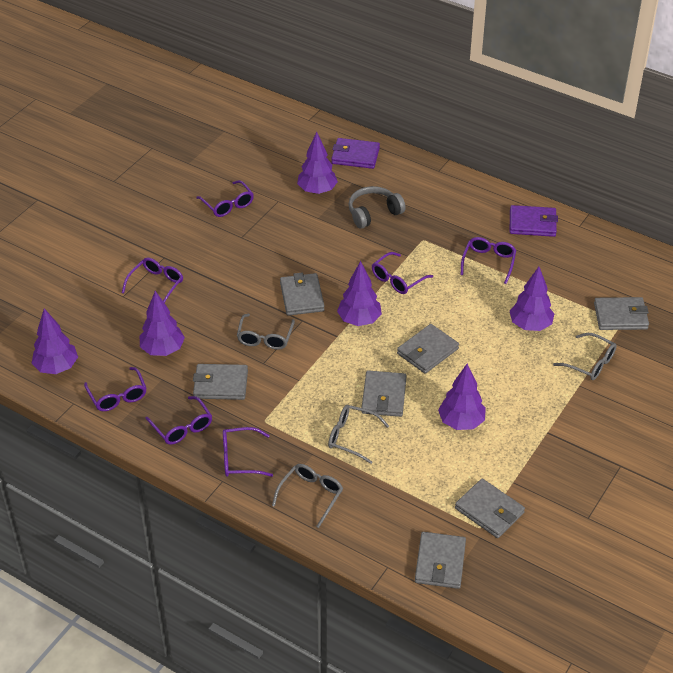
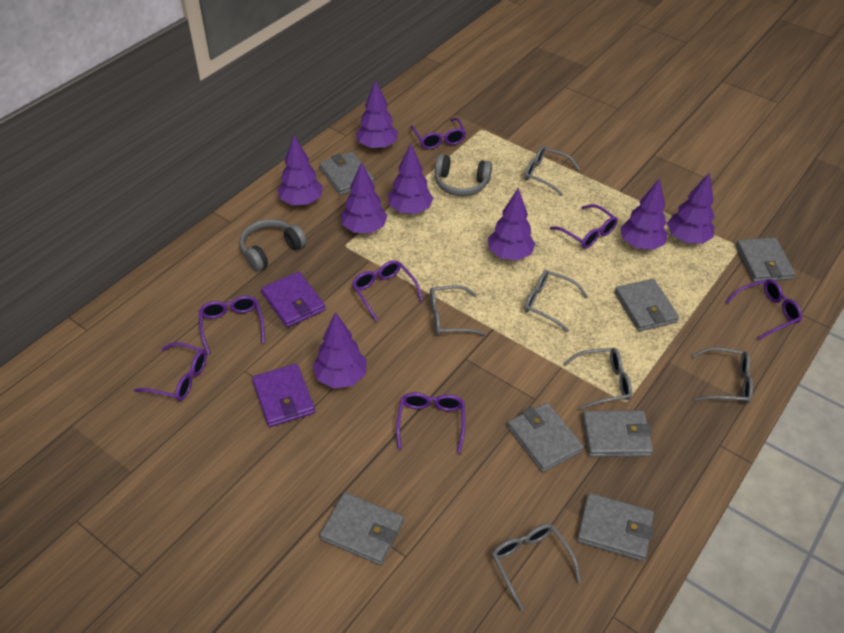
grey glasses: [237,314,295,350] [272,464,343,528] [328,405,389,464] [553,333,617,380] = 4 -> [430,285,485,336] [492,524,581,611] [524,146,580,196] [524,270,588,332] [563,348,632,410] [691,347,753,404] = 6
grey headphones: [348,186,406,229] = 1 -> [240,219,307,272] [435,154,492,196] = 2
purple tree: [31,308,78,374] [140,291,185,356] [297,132,338,194] [337,261,382,326] [438,364,486,430] [510,267,554,331] = 6 -> [277,135,323,206] [313,312,367,388] [341,162,387,233] [356,80,398,150] [388,143,434,214] [488,188,536,261] [620,178,668,250] [667,172,715,244] = 8

